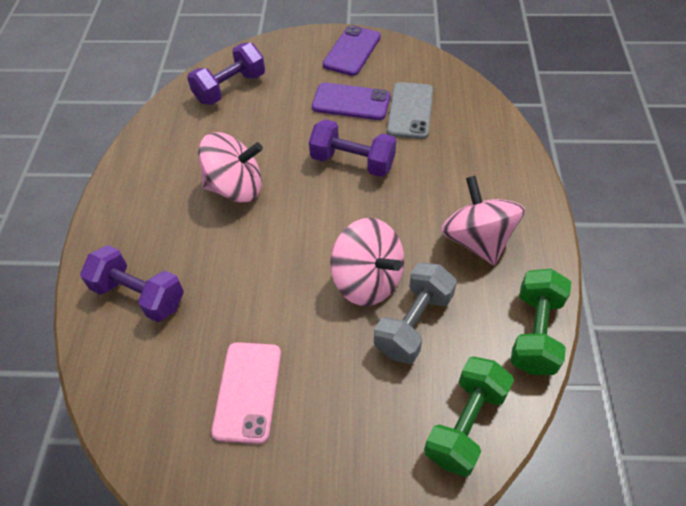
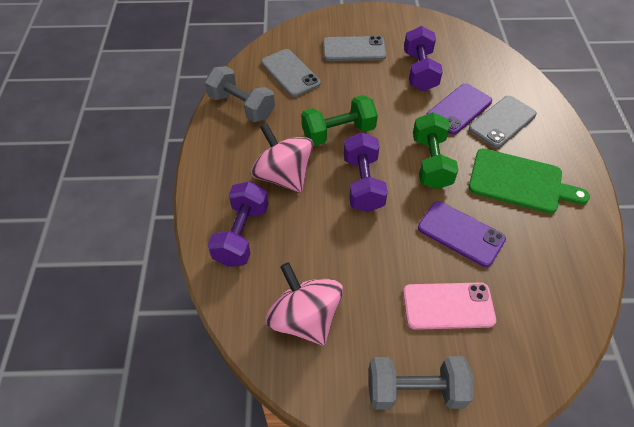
green cutting board: none = 0 -> [469,148,590,214] = 1
grey dumbbell: [374,263,457,364] = 1 -> [205,66,275,122] [369,356,474,410] = 2
grey phone: [387,82,433,139] = 1 -> [261,49,321,97] [323,36,386,61] [469,96,537,148] = 3
pink spinning top: [198,132,263,202] [330,218,404,306] [441,176,525,266] = 3 -> [251,123,313,193] [265,262,343,346] = 2

